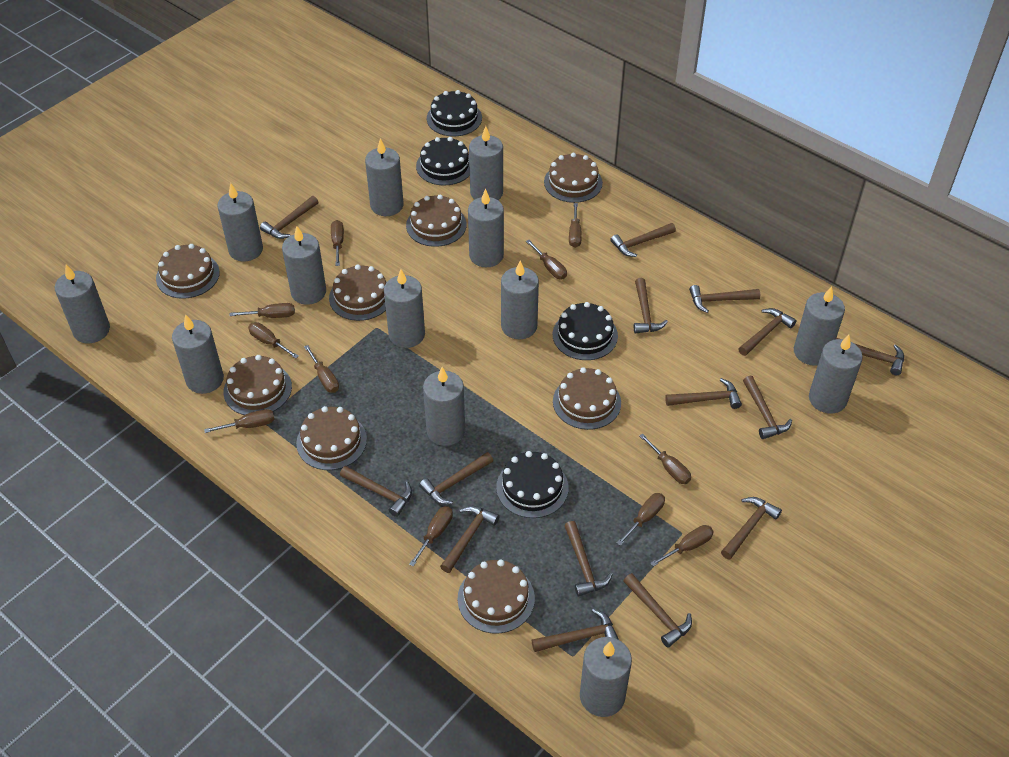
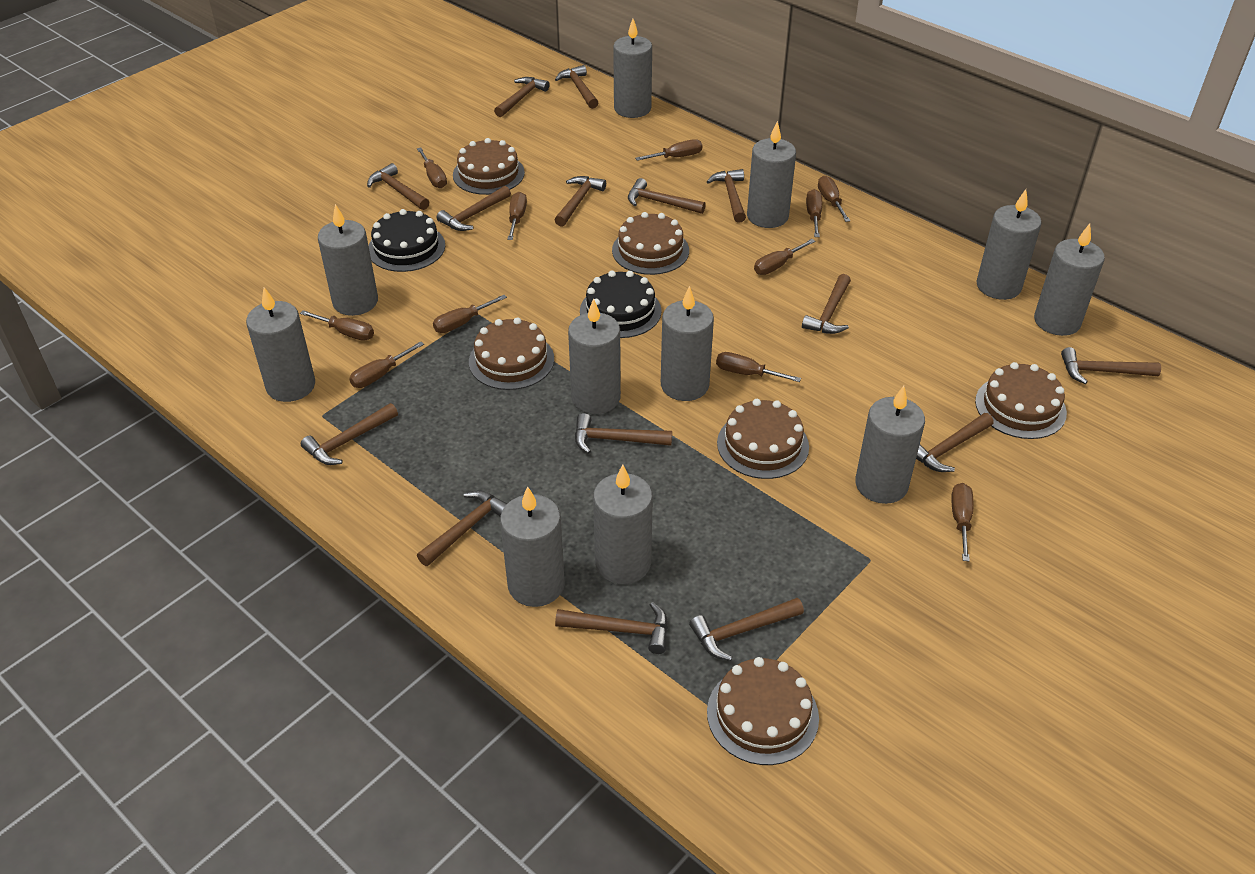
black cake: [416,137,470,186] [427,90,482,136] [496,451,568,518] [553,302,618,360] = 4 -> [368,209,445,272] [580,271,662,338] = 2
brown cake: [156,244,220,299] [224,355,292,415] [296,406,367,470] [329,265,387,321] [406,194,467,247] [458,559,535,634] [544,153,603,203] [553,367,621,430] = 8 -> [453,138,525,195] [469,317,554,390] [612,212,689,275] [707,657,819,765] [717,399,809,479] [975,362,1067,439] = 6
grey candle: [55,265,110,343] [172,314,224,394] [217,183,263,262] [282,226,326,305] [365,138,404,216] [384,269,425,348] [423,367,465,446] [468,189,504,268] [469,126,503,200] [501,261,539,339] [580,637,632,717] [794,286,845,366] [809,335,863,414] = 13 -> [246,287,315,402] [318,204,378,316] [500,486,565,607] [568,298,621,414] [593,464,653,584] [613,19,652,118] [661,286,714,401] [747,121,796,228] [855,386,925,504] [976,189,1042,300] [1034,224,1105,336] = 11

